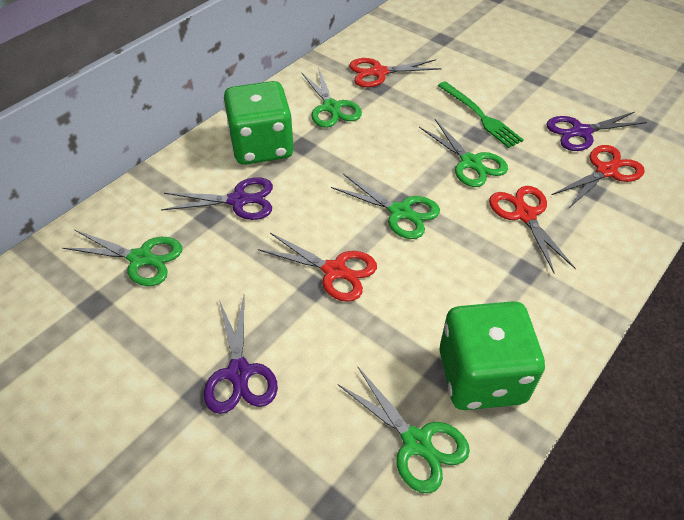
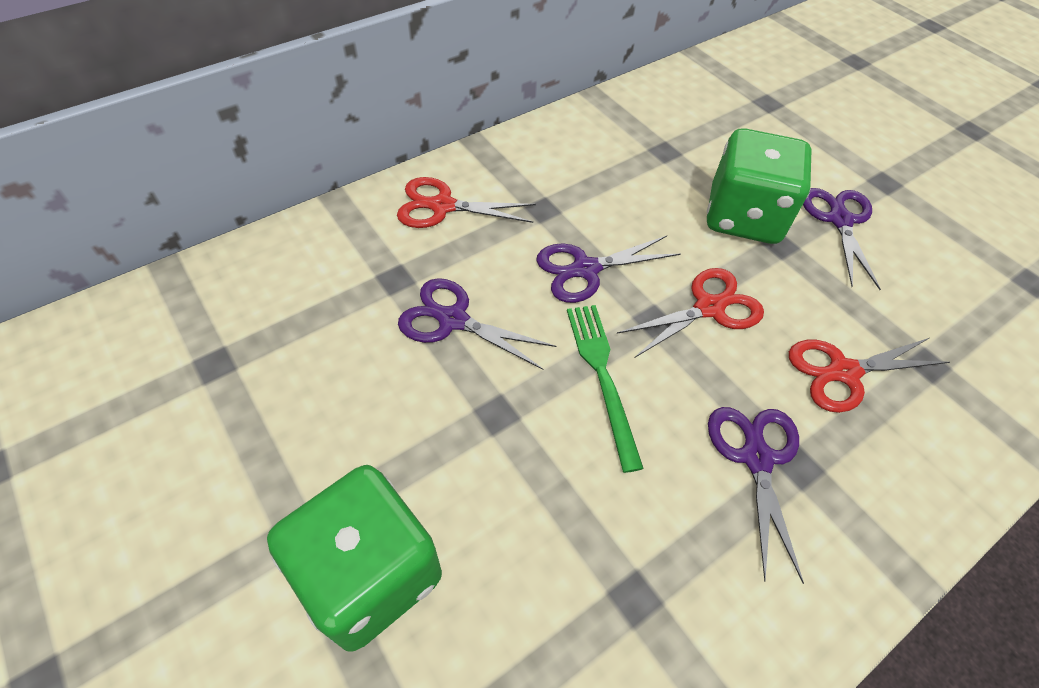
green scissors: [63,230,182,286] [301,67,362,128] [331,174,440,239] [337,367,470,493] [419,119,508,187] = 5 -> none = 0
purple scissors: [161,177,273,220] [204,296,278,414] [546,112,647,151] = 3 -> [398,278,556,370] [536,236,681,303] [708,407,804,584] [803,188,881,290] = 4
red scissors: [258,233,377,302] [349,58,441,87] [489,186,576,273] [552,145,645,208] = 4 -> [397,177,536,228] [617,268,764,357] [789,338,950,413] = 3

